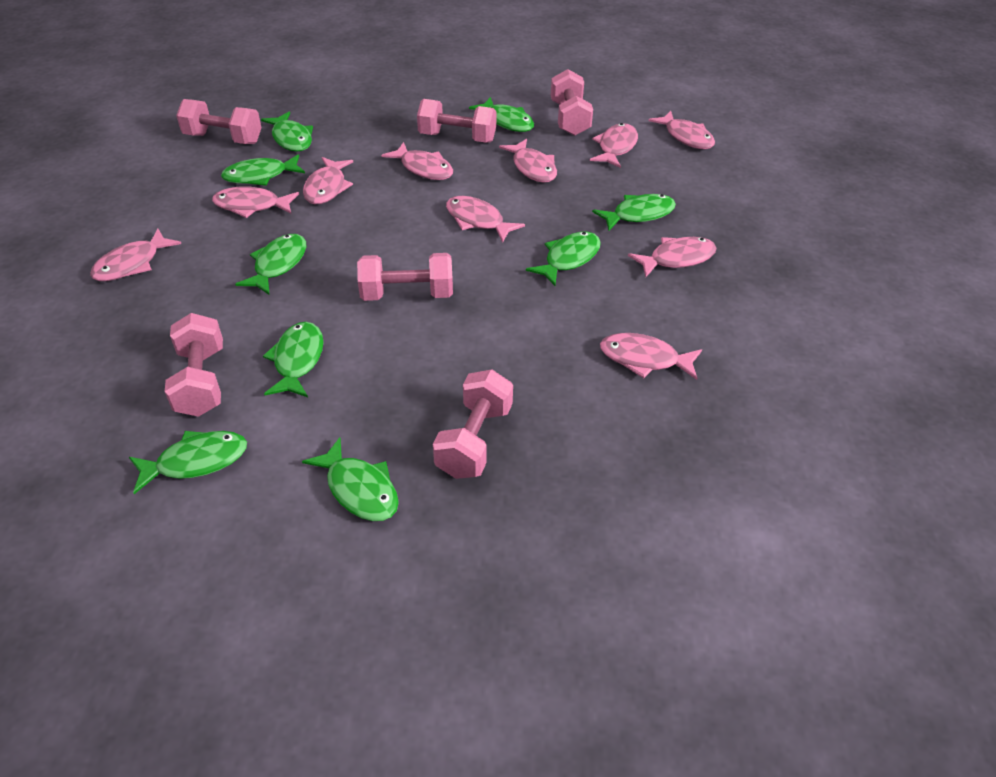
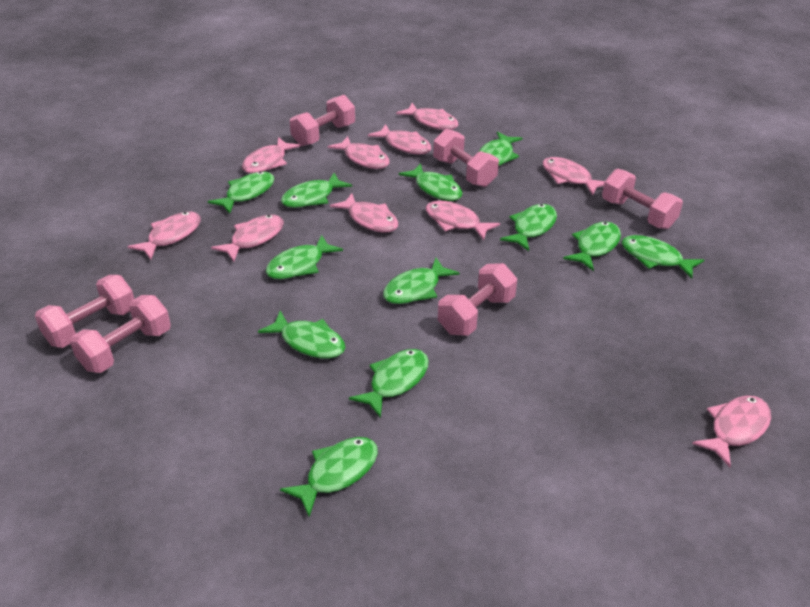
green fish: [129,431,247,494] [221,154,305,186] [235,234,306,294] [261,111,313,152] [263,322,324,397] [302,437,399,521] [469,97,534,132] [526,232,601,286] [592,194,676,230] = 9 -> [208,171,274,214] [258,311,346,358] [266,235,343,279] [280,437,378,517] [281,173,352,208] [349,349,429,418] [383,258,460,304] [399,163,463,201] [479,131,523,166] [500,204,557,251] [563,222,621,271] [621,235,704,278] = 12

